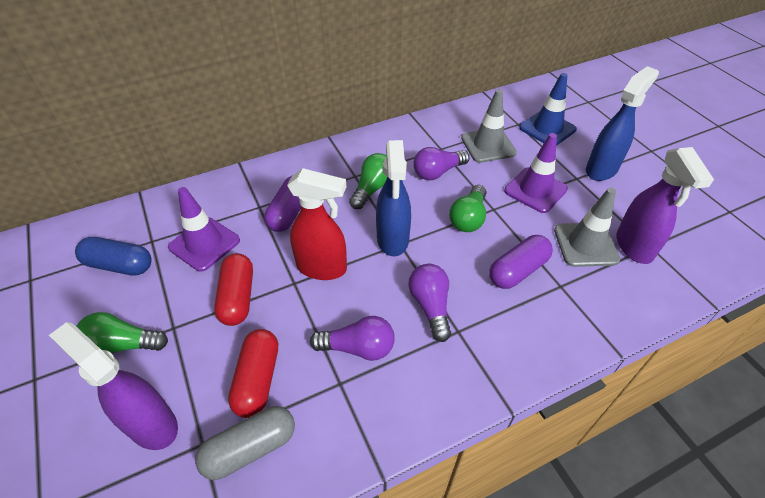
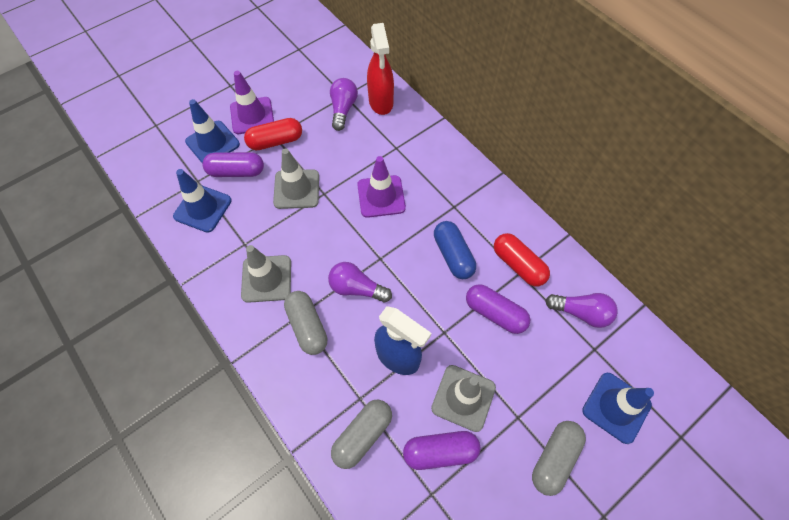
blue spray bottle: [376,140,411,256] [586,66,659,181] = 2 -> [374,306,431,375] = 1
blue traffic cone: [519,73,577,146] = 1 -> [173,169,232,233] [185,99,240,164] [582,373,654,444] = 3
green light bulb: [76,312,168,353] [349,153,387,209] [449,185,486,232] = 3 -> none = 0
grey capsule: [195,406,295,480] = 1 -> [284,291,328,355] [331,400,392,469] [532,421,586,496] = 3
grey traffic cone: [461,89,517,163] [554,188,620,267] = 2 -> [241,245,291,303] [273,148,319,209] [431,365,496,432] = 3
purple capsule: [264,175,301,232] [489,235,553,289] = 2 -> [202,152,264,177] [403,431,481,470] [466,284,530,334] = 3
purple spray bottle: [49,322,178,450] [616,147,714,264] = 2 -> none = 0

